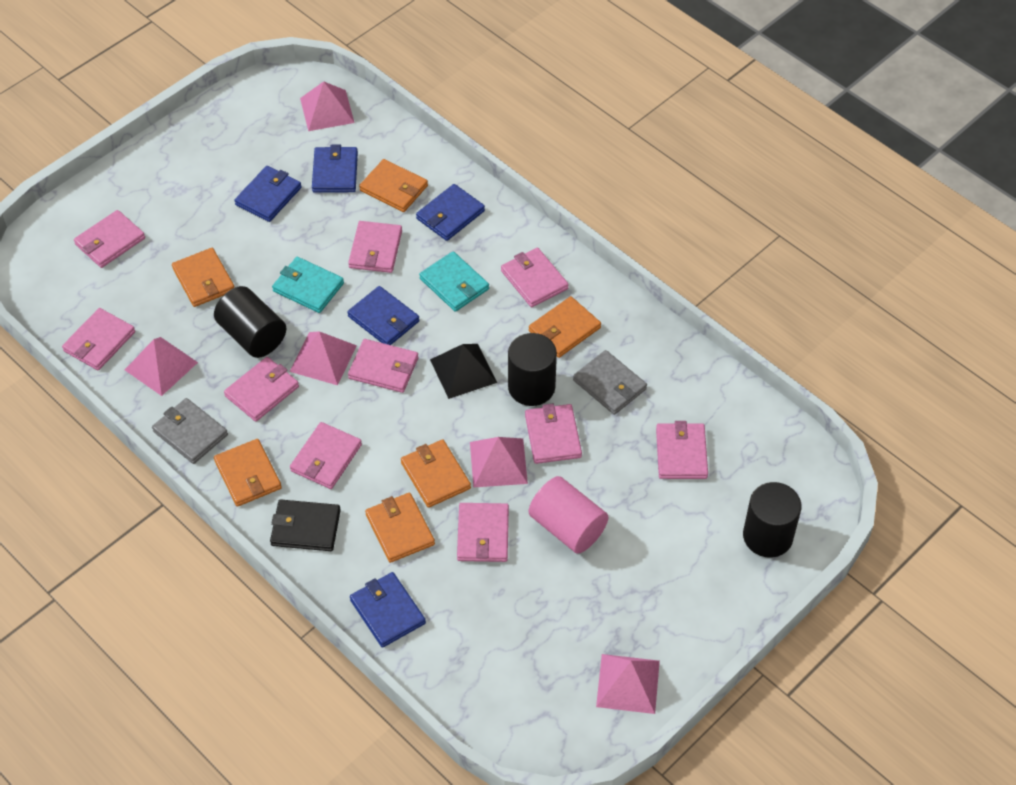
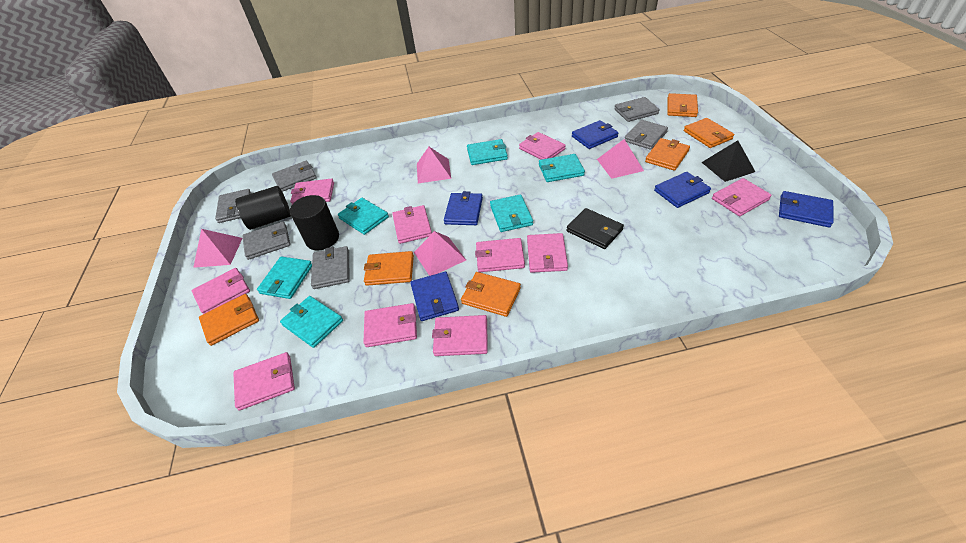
black cylinder: [214,286,286,358] [508,333,557,406] [743,482,802,558] = 3 -> [235,186,291,230] [290,195,339,250] = 2
grey wallet: [152,398,228,464] [573,350,647,415] = 2 -> [215,189,252,223] [242,222,290,260] [272,161,317,192] [311,246,350,289] [614,97,659,122] [625,120,668,150] = 6
pink cylinder: [529,476,608,553] = 1 -> none = 0
pink pyramid: [125,337,198,396] [289,331,357,385] [300,81,355,131] [470,437,528,488] [596,654,660,714] = 5 -> [193,229,243,268] [414,231,466,276] [417,147,451,183] [597,139,644,179] = 4
turquoise wallet: [272,257,344,313] [419,251,489,312] = 2 -> [257,256,312,299] [280,296,343,348] [338,198,389,235] [467,139,508,165] [490,194,533,232] [539,154,585,182] = 6

